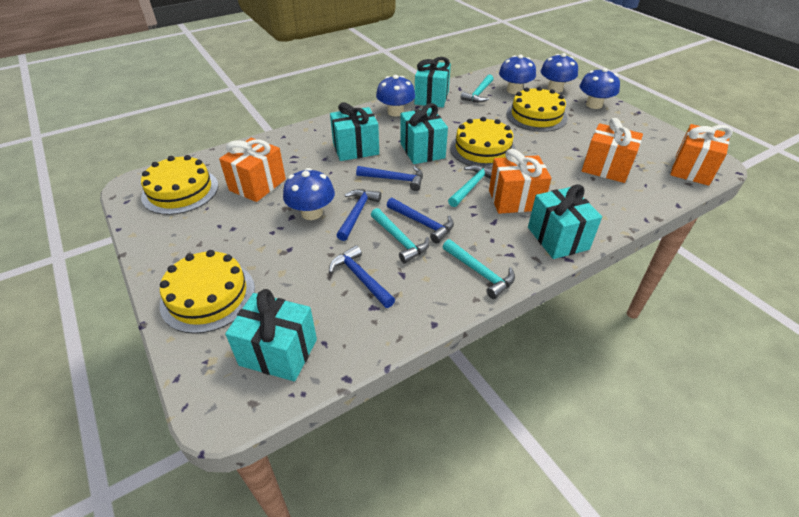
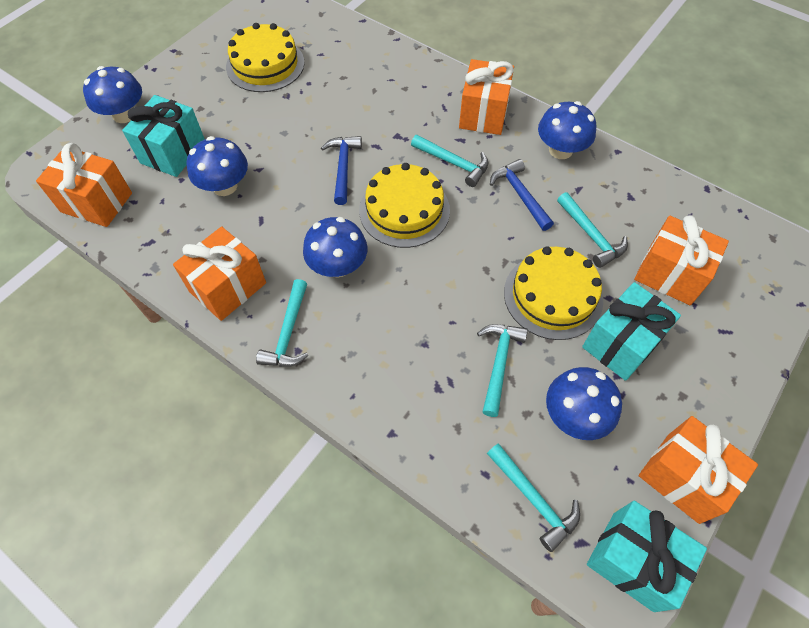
blue hammer: [329,245,395,308] [336,189,381,241] [356,166,423,191] [387,198,454,243] = 4 -> [321,136,362,205] [490,159,554,231] = 2
orange gift: [219,138,286,202] [489,149,552,214] [582,118,643,183] [670,124,733,186] = 4 -> [36,143,132,227] [173,226,266,321] [459,59,514,135] [634,215,729,305] [639,416,758,524] = 5
turquoise gift: [225,289,317,381] [330,102,379,161] [400,103,448,164] [414,57,451,107] [528,184,602,259] = 5 -> [122,95,205,177] [582,282,681,381] [587,501,707,612] = 3
turquoise hammer: [371,208,430,263] [443,239,515,299] [448,165,492,207] [461,74,493,102] = 4 -> [256,279,308,367] [411,135,489,187] [477,324,528,417] [487,443,580,552] [557,192,628,268] = 5
yellow cake: [141,155,218,215] [160,250,255,334] [450,117,516,168] [506,86,568,132] = 4 -> [226,23,304,92] [359,163,450,248] [504,246,603,340] = 3

